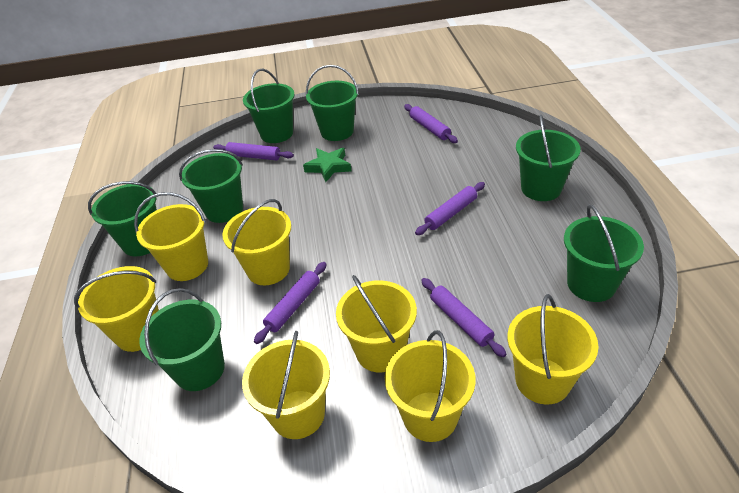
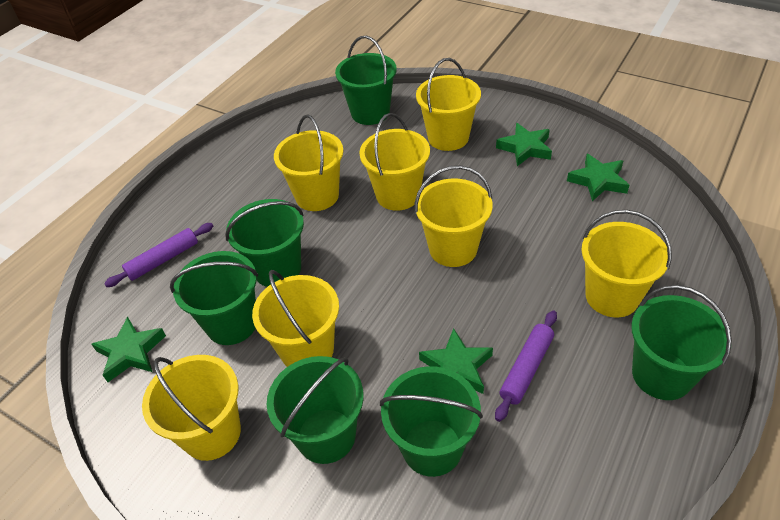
green bucket: [88,181,157,256] [139,288,225,391] [179,149,243,223] [243,69,295,143] [306,65,359,141] [516,115,581,201] [564,204,644,302] = 7 -> [170,251,258,345] [225,199,304,287] [267,356,364,464] [335,36,397,125] [380,366,483,477] [631,285,732,400] = 6
green star: [303,148,352,182] = 1 -> [91,316,166,382] [419,328,493,394] [496,123,552,166] [567,154,629,201] = 4
purple rolling pin: [213,142,294,161] [254,262,327,344] [404,104,458,143] [415,182,485,235] [421,278,507,357] = 5 -> [104,223,213,287] [495,310,557,422] = 2

